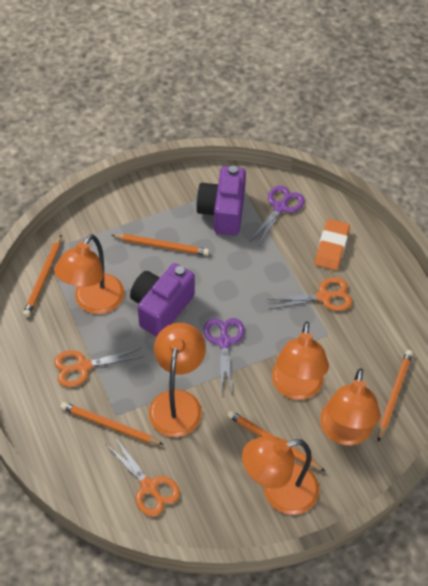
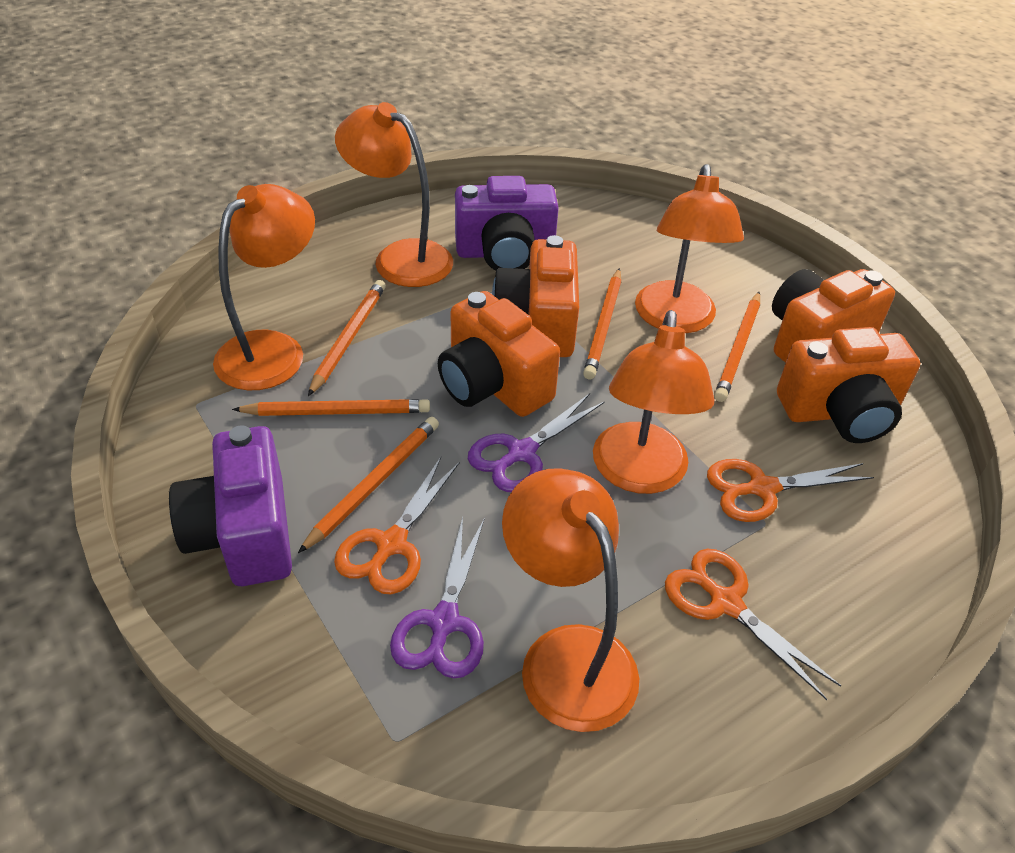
orange camera: none = 0 -> [438,291,560,417] [492,235,579,357] [772,269,895,363] [777,327,920,443] = 4
orange eraser: [315,219,350,270] = 1 -> none = 0

